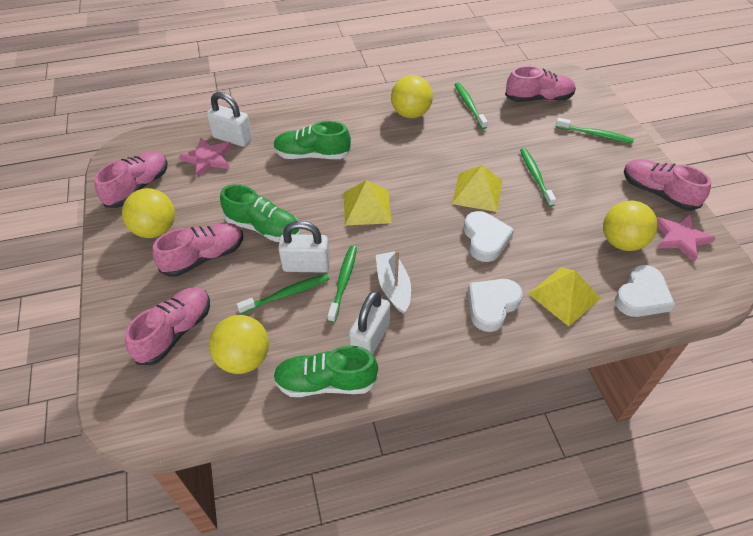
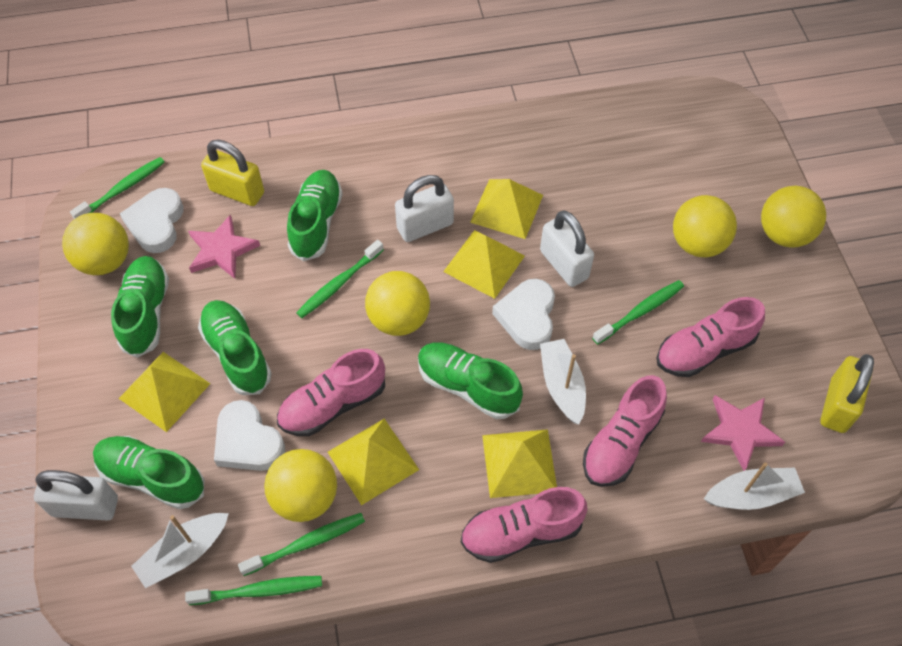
green shoe: [220,184,301,242] [273,121,351,159] [273,346,378,397] = 3 -> [93,436,205,509] [111,256,169,358] [198,300,272,395] [287,170,343,261] [418,342,523,419] = 5
pink shoe: [94,151,167,208] [125,287,210,365] [152,223,243,277] [505,66,576,102] [624,159,711,211] = 5 -> [277,349,385,436] [461,487,588,563] [583,375,667,487] [656,297,765,377] = 4
white boat: [376,251,411,314] = 1 -> [131,513,229,588] [540,339,586,425] [704,463,805,510] = 3
yellow ball: [122,188,175,238] [209,315,269,374] [391,75,433,118] [603,200,658,251] = 4 -> [62,213,129,275] [264,449,337,522] [365,271,430,336] [673,195,737,257] [761,186,826,248] = 5
yellow padlock: none = 0 -> [201,139,264,206] [820,354,874,433] = 2
yellow pyramid: [344,180,392,225] [452,165,502,212] [528,267,601,326] = 3 -> [119,352,210,432] [328,419,419,505] [443,230,525,299] [470,179,543,239] [482,429,557,498] = 5

